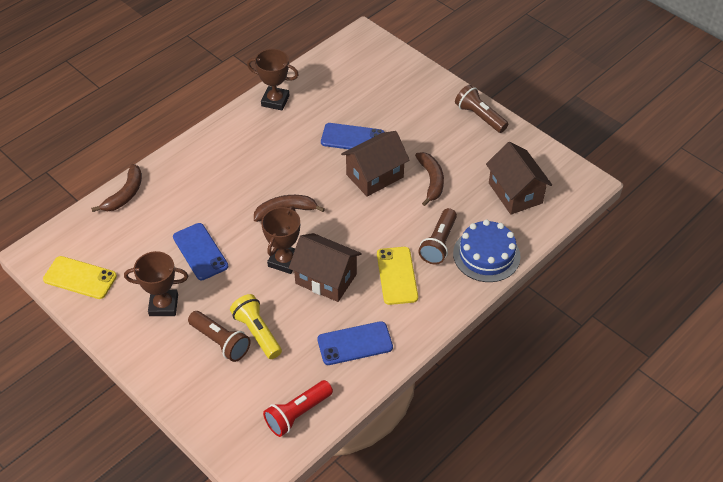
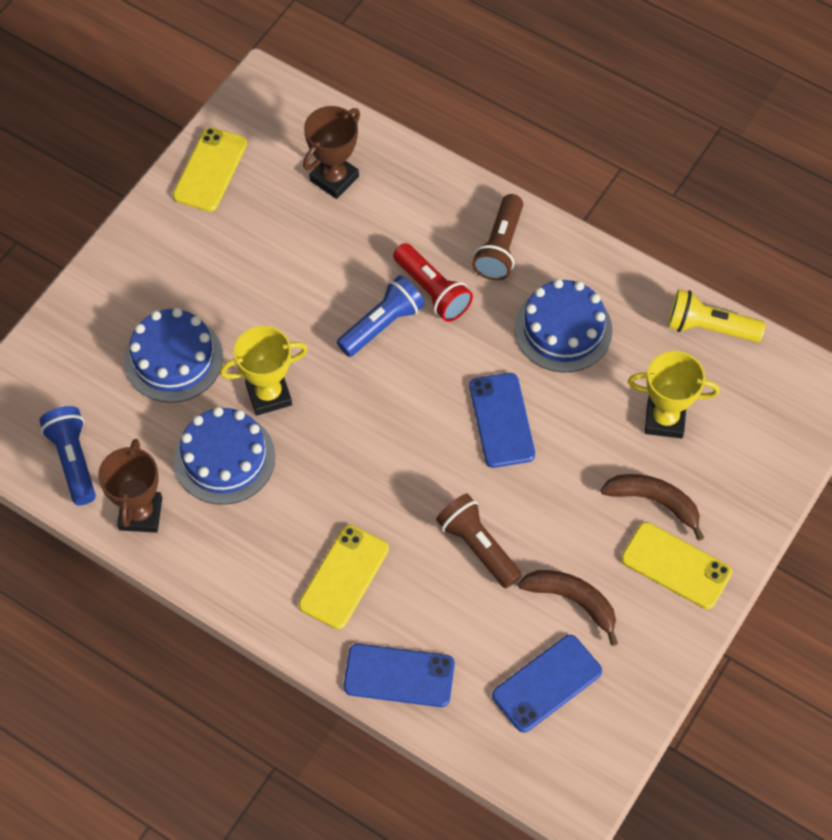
blue cake: [453,220,521,282] = 1 -> [124,308,223,403] [174,407,275,505] [514,279,613,373] = 3
blue flashlight: none = 0 -> [39,406,96,505] [337,275,425,357] = 2
brown banana: [91,164,142,212] [254,195,325,222] [415,152,444,206] = 3 -> [518,570,618,646] [601,474,704,541] = 2
brown flashlight: [188,311,251,362] [418,208,457,265] [455,85,508,133] = 3 -> [436,494,522,588] [472,194,523,281] = 2
brown house: [289,233,362,302] [341,131,409,197] [486,142,552,215] = 3 -> none = 0
brown trophy: [124,251,188,316] [247,49,299,110] [261,206,300,274] = 3 -> [98,439,162,533] [303,106,360,199] = 2
yellow phone: [43,256,117,299] [377,247,418,305] = 2 -> [173,127,247,212] [298,525,389,629] [621,522,732,609] = 3
yellow trophy: none = 0 -> [220,326,308,416] [628,351,720,438] = 2

